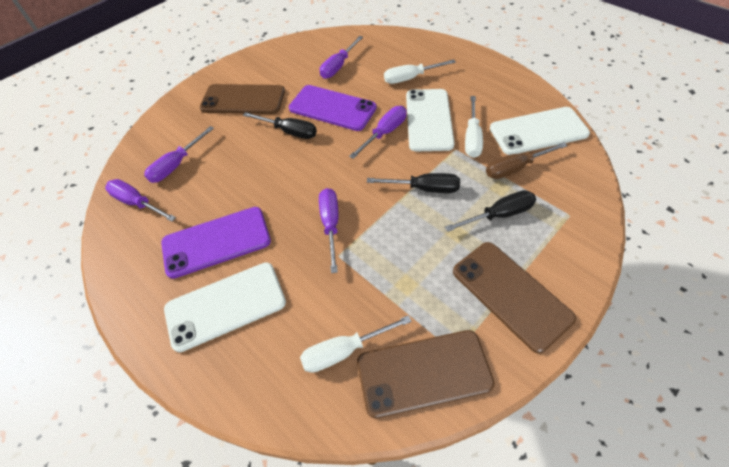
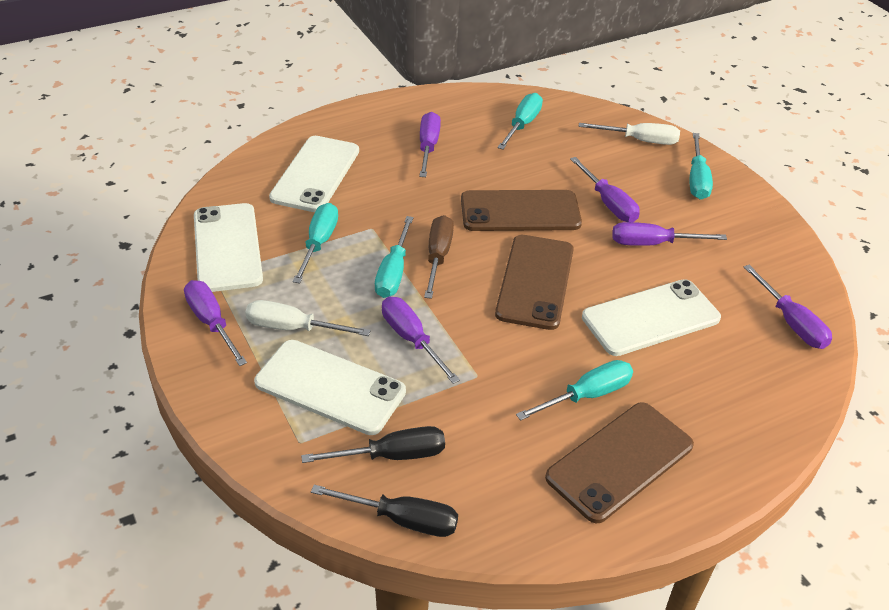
black screwdriver: [243,112,317,139] [367,173,460,193] [445,190,536,232] = 3 -> [301,426,445,463] [311,485,458,537] = 2
purple phone: [161,207,271,279] [289,85,377,131] = 2 -> none = 0
purple screwdriver: [105,179,176,222] [144,126,214,183] [319,188,338,273] [320,36,363,79] [349,106,407,159] = 5 -> [184,280,247,366] [382,297,460,384] [419,112,441,177] [570,157,640,222] [612,222,727,246] [744,265,832,349] = 6
turquoise screwdriver: none = 0 -> [292,203,338,283] [375,216,413,298] [497,93,543,150] [516,360,633,421] [690,133,713,199] = 5
white phone: [164,262,286,352] [406,89,455,151] [490,107,590,155] = 3 -> [194,203,263,292] [254,340,406,435] [269,136,359,212] [582,279,721,356] = 4
white screwdriver: [300,315,412,373] [384,59,456,84] [465,96,483,158] = 3 -> [245,300,371,336] [579,123,680,145] = 2

